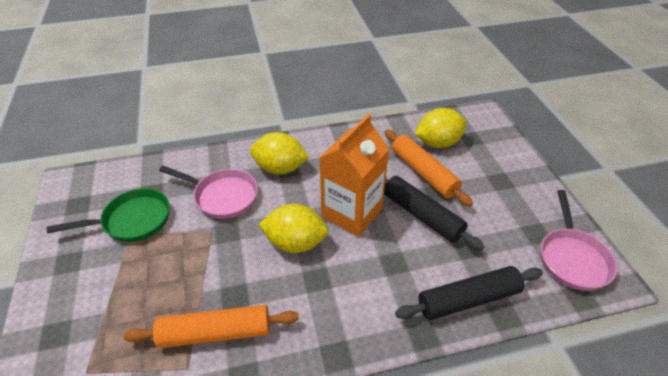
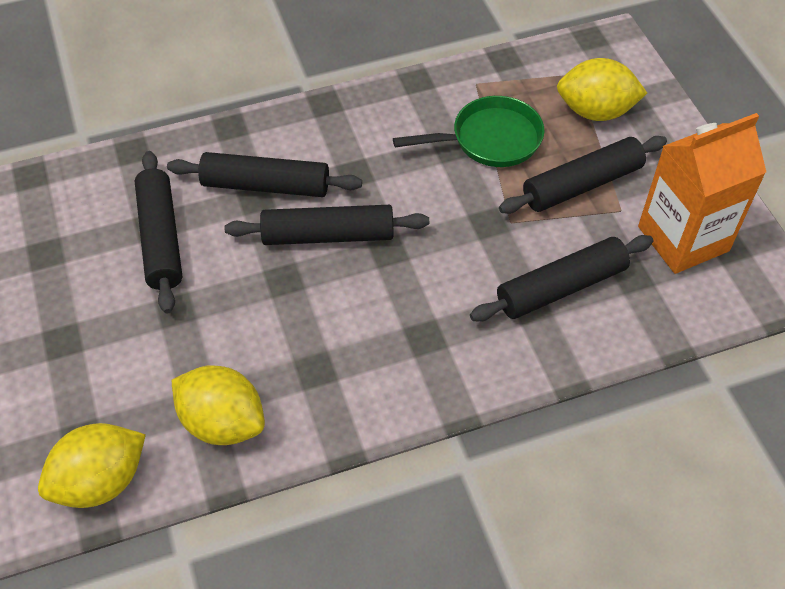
black rolling pin: [384,176,485,251] [395,266,543,320] = 2 -> [135,151,182,313] [167,152,362,197] [224,205,429,245] [470,235,653,322] [499,136,667,214] = 5
orange rolling pin: [124,305,299,348] [384,130,473,207] = 2 -> none = 0
pink pan: [159,166,258,219] [541,190,617,291] = 2 -> none = 0

